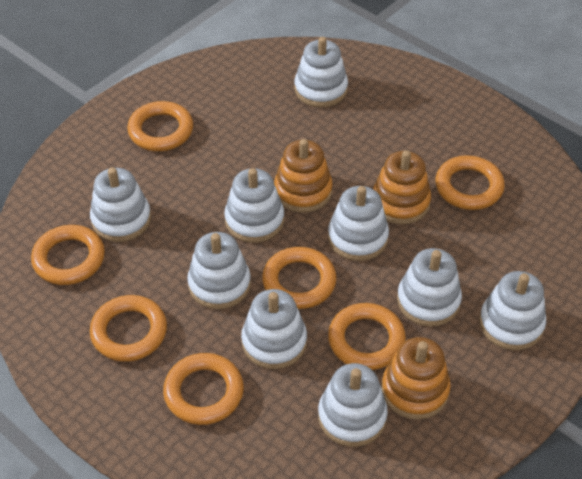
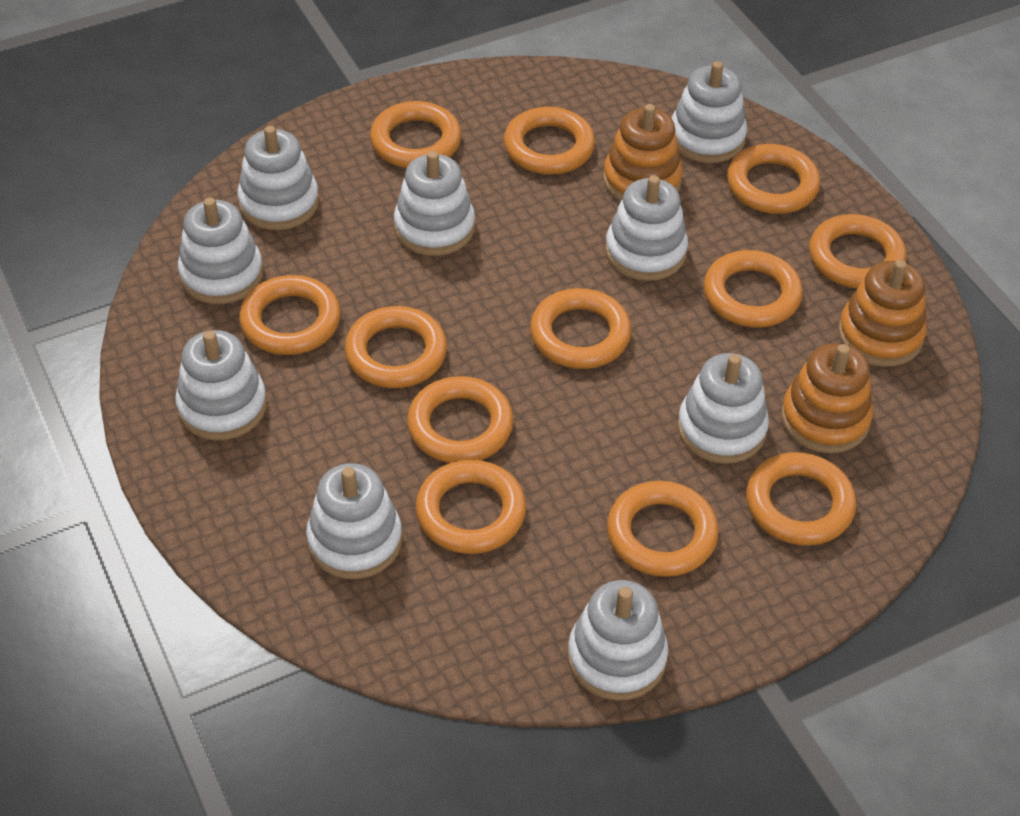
orange ring: [31,225,105,285] [90,295,167,362] [127,101,193,151] [163,353,244,425] [262,247,337,309] [328,303,406,370] [435,155,505,210] = 7 -> [239,275,341,355] [345,306,447,388] [370,101,462,168] [407,376,513,463] [415,460,526,554] [504,107,595,175] [530,288,631,369] [607,481,718,577] [703,250,803,327] [727,144,820,214] [746,452,856,546] [809,214,907,288] = 12

